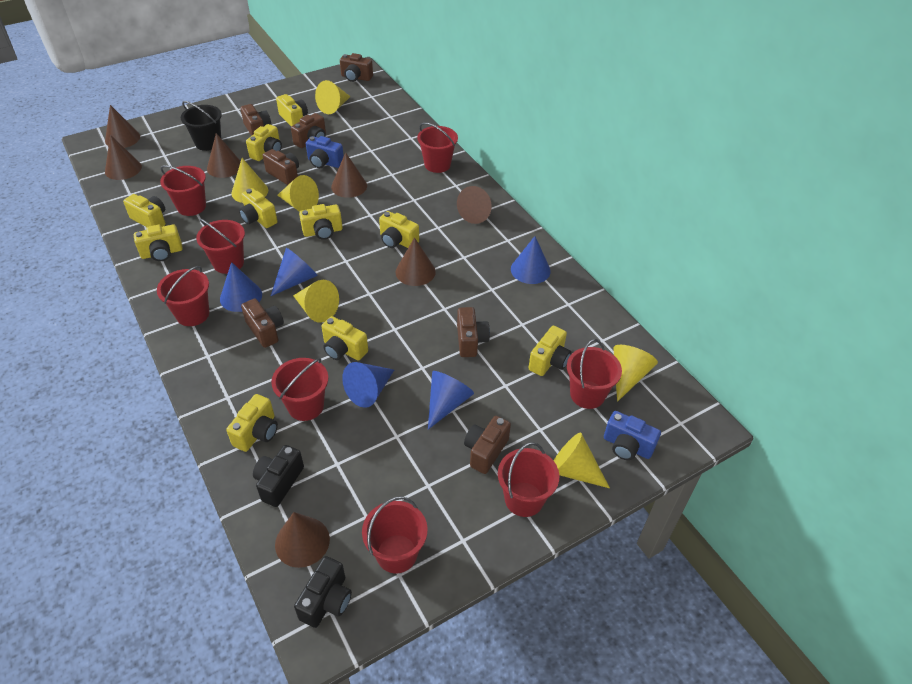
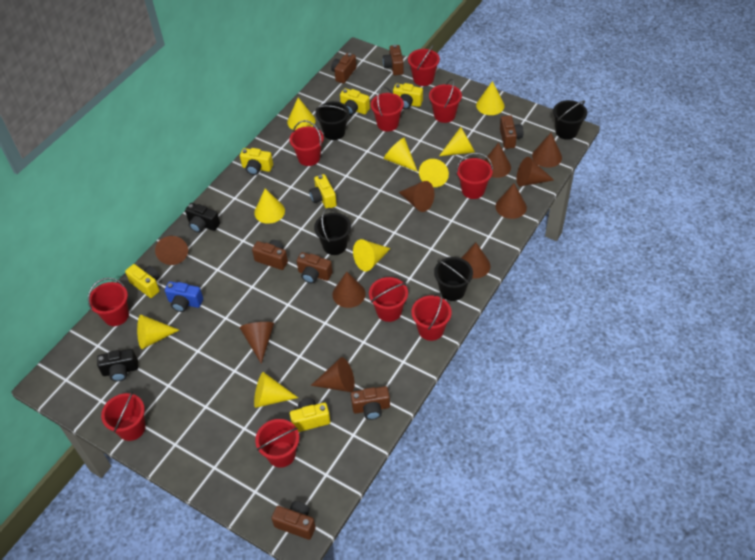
black bucket: [181,101,222,151] = 1 -> [314,208,351,255] [315,101,350,140] [434,257,473,301] [553,100,587,140] = 4
blue camera: [306,136,344,168] [604,411,661,460] = 2 -> [165,281,203,312] = 1
blue cone: [220,262,262,312] [271,248,318,296] [342,362,394,408] [428,371,474,430] [511,236,551,284] = 5 -> none = 0
brown cone: [105,105,140,148] [105,135,142,180] [207,133,241,178] [275,512,330,568] [331,152,367,198] [395,237,436,286] [457,186,492,224] = 7 -> [155,235,188,265] [240,322,274,364] [311,357,355,392] [333,272,366,308] [399,181,434,212] [461,243,490,279] [485,143,511,178] [496,183,527,219] [517,157,554,186] [532,133,562,168] = 10
red bucket: [157,266,209,326] [160,165,206,216] [196,219,245,274] [271,358,328,421] [362,496,427,573] [417,122,458,173] [498,442,559,517] [567,339,622,409] = 8 -> [88,278,129,326] [101,392,146,441] [255,419,299,468] [290,120,324,166] [369,277,408,322] [371,87,404,131] [408,45,440,86] [411,292,452,341] [429,79,462,123] [456,152,493,199] = 10
yellow camera: [123,194,166,227] [134,224,183,261] [226,394,278,452] [239,188,278,228] [246,124,282,161] [276,94,308,126] [299,204,343,240] [321,316,368,361] [379,211,419,248] [528,326,572,376] = 10 -> [125,264,160,298] [240,148,273,175] [290,398,331,432] [309,174,337,208] [340,88,370,115] [393,83,423,109] = 6
yellow cone: [232,158,268,203] [277,175,319,212] [293,280,339,323] [315,80,351,114] [553,433,610,488] [613,345,658,402] = 6 -> [137,315,179,349] [254,189,285,224] [254,372,298,408] [287,98,316,130] [353,239,391,271] [383,138,418,172] [419,159,449,187] [439,127,475,156] [476,81,505,115] = 9

